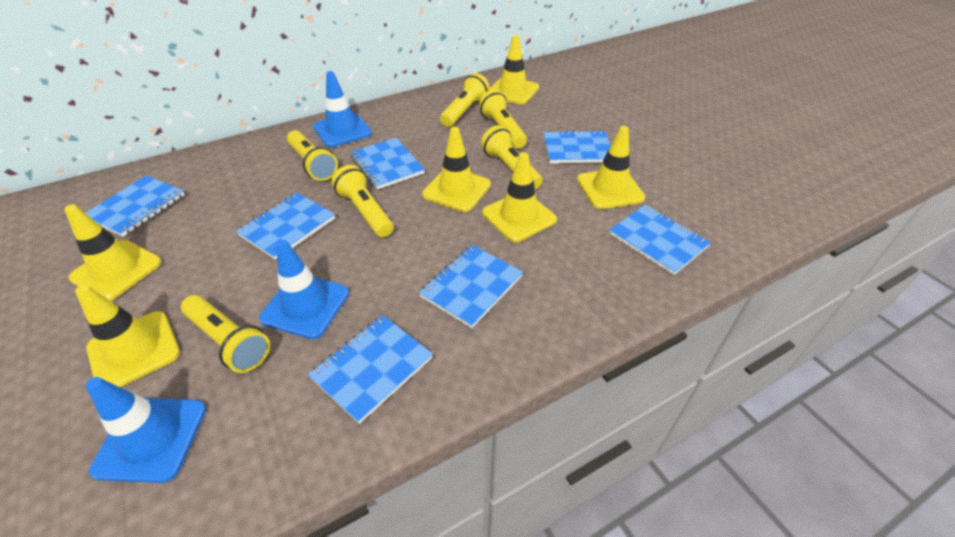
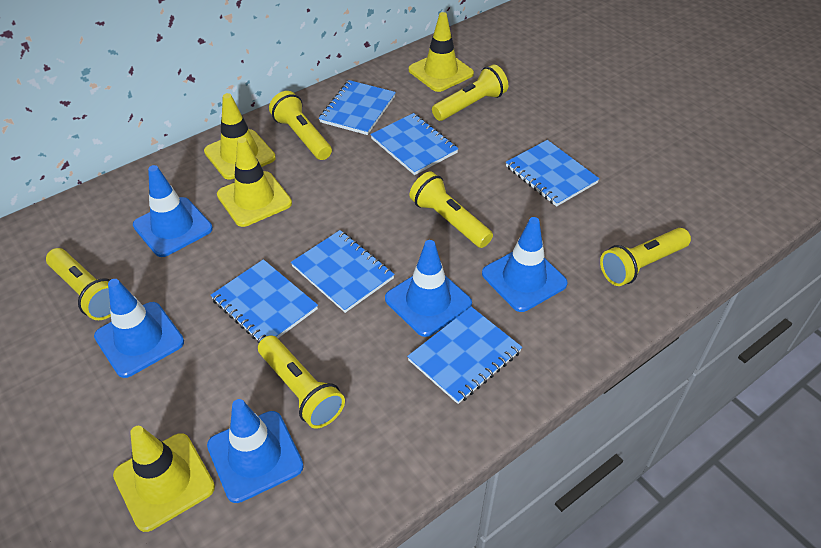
blue notebook: [85,175,185,237] [236,193,335,260] [308,315,433,424] [350,138,425,189] [419,245,523,328] [543,130,611,163] [609,205,711,275] = 7 -> [211,259,318,344] [291,230,395,313] [319,80,396,135] [370,113,459,175] [407,307,522,404] [506,140,600,207] = 6
blue traffic cone: [86,377,206,483] [259,240,349,339] [313,71,372,147] = 3 -> [94,279,184,378] [133,165,213,257] [207,399,304,503] [385,240,472,337] [482,217,568,312] = 5
yellow traffic cone: [64,204,162,301] [75,285,180,387] [422,127,491,212] [482,152,557,242] [490,35,539,105] [577,126,645,209] = 6 -> [113,426,215,532] [204,93,276,180] [217,137,292,227] [409,12,474,92] = 4

